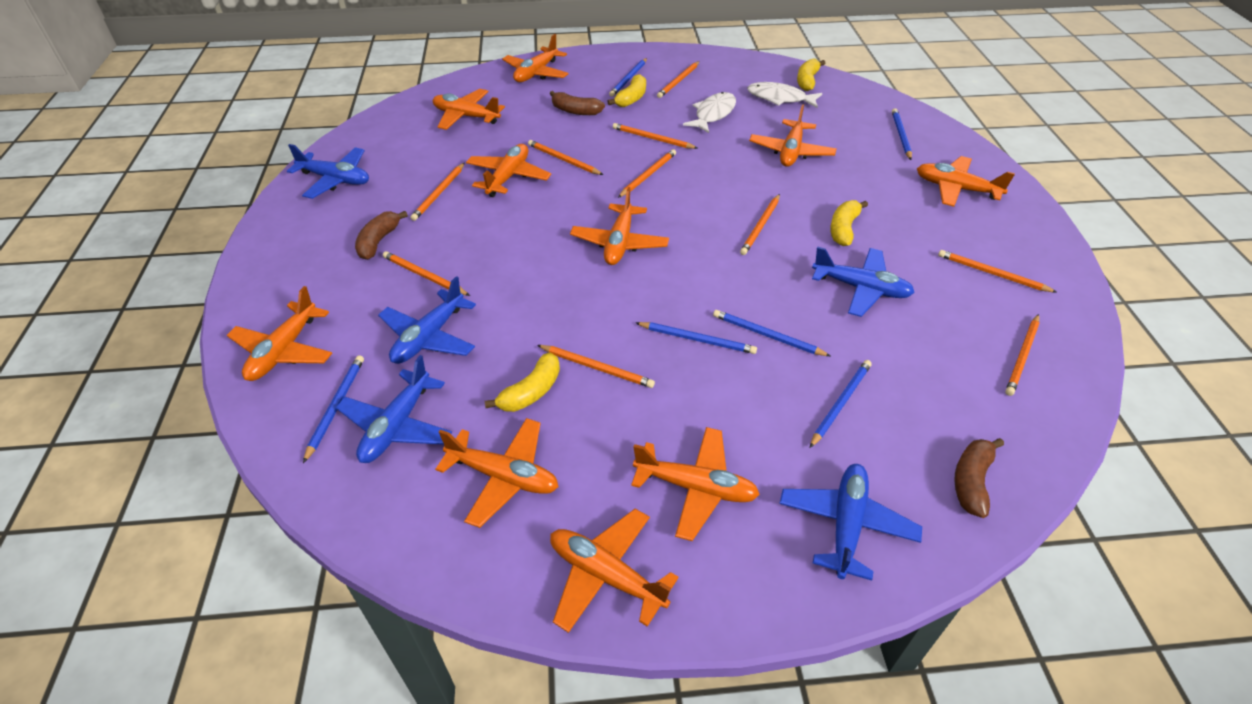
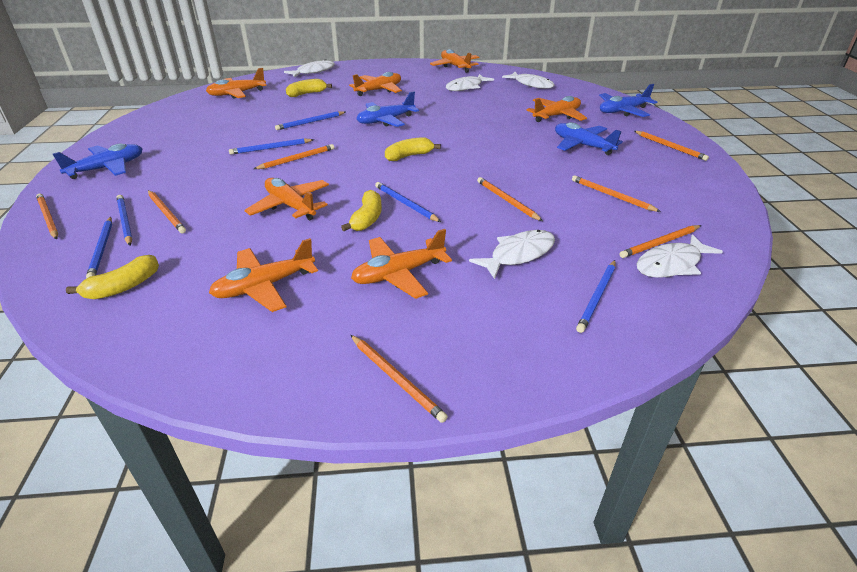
blue plane: [287,144,369,199] [336,355,452,463] [378,276,476,364] [779,464,922,581] [812,247,915,317] = 5 -> [53,143,143,179] [357,91,419,127] [555,122,623,155] [599,84,657,117] = 4
brown banana: [355,211,408,260] [550,91,605,115] [954,438,1004,518] = 3 -> none = 0
orange pencil: [383,251,470,296] [411,163,464,221] [528,140,603,175] [537,345,655,388] [613,123,697,149] [618,149,676,198] [657,61,700,98] [740,194,780,255] [938,250,1057,293] [1005,314,1039,396] = 10 -> [36,194,58,240] [148,190,186,233] [254,144,334,169] [351,335,448,423] [477,177,543,221] [572,175,661,212] [619,225,701,258] [635,131,709,161] = 8
orange plane: [227,286,332,381] [433,89,505,130] [435,418,558,528] [466,144,551,197] [502,34,569,82] [550,509,679,633] [570,187,669,265] [631,427,760,541] [749,104,836,167] [917,156,1015,207] = 10 -> [206,68,266,98] [209,238,318,312] [244,178,329,220] [349,72,402,96] [351,229,452,299] [430,49,479,73] [527,96,587,122] = 7
white fish: [683,92,736,133] [747,82,822,108] = 2 -> [284,59,335,78] [446,74,494,91] [469,230,555,279] [502,72,554,89] [637,234,723,278] = 5

